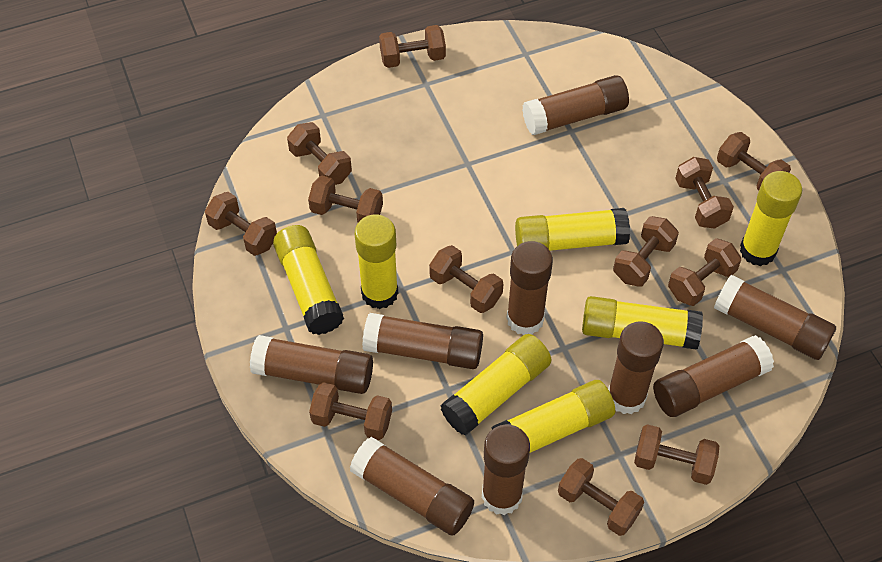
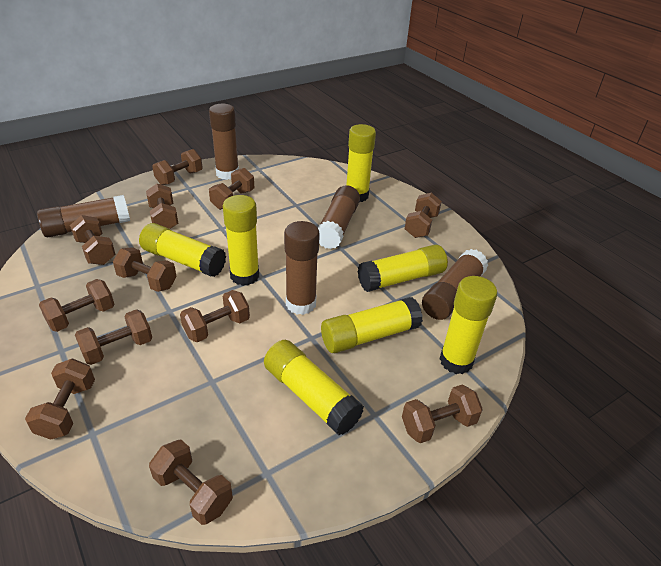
brown glue stick: [250,335,373,394] [350,437,474,536] [362,313,483,369] [482,425,530,515] [506,241,553,335] [522,75,629,135] [608,321,664,414] [653,335,774,417] [714,275,836,360] = 9 -> [37,195,130,237] [209,104,239,180] [284,221,320,315] [318,185,360,249] [422,249,488,320] = 5

